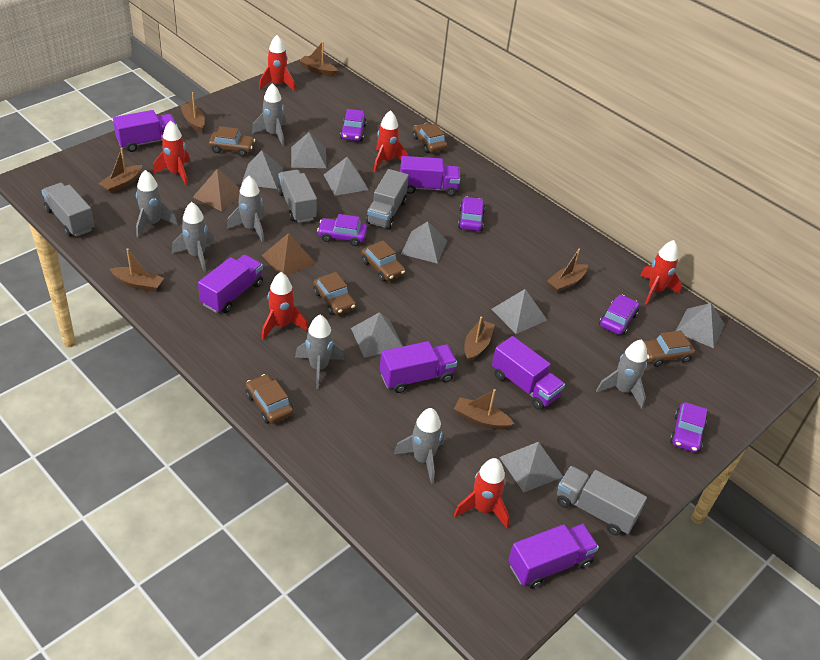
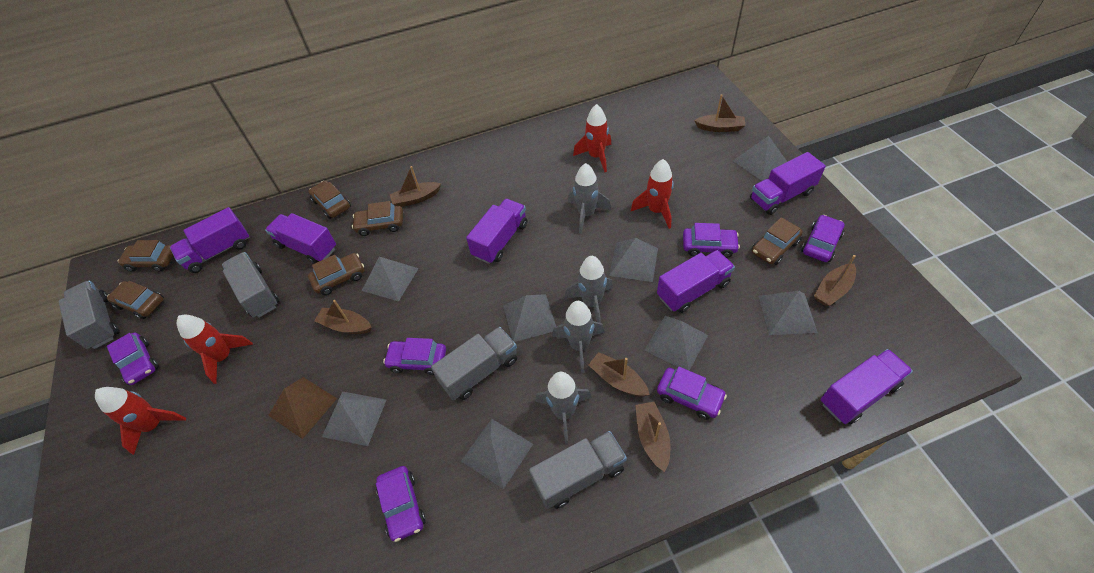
brown boat: [98,148,142,194] [110,248,164,292] [180,92,205,133] [299,41,338,77] [454,389,514,430] [464,317,495,362] [547,248,588,293] = 7 -> [314,300,372,334] [390,166,441,207] [588,352,650,397] [635,402,671,472] [694,94,746,132] [814,255,856,306] = 6
brown pyramid: [193,169,240,211] [262,233,316,276] = 2 -> [268,377,337,439] = 1
grey rocket: [136,170,178,238] [172,202,215,272] [227,176,265,243] [252,83,286,146] [295,315,344,389] [394,408,444,484] [596,339,647,409] = 7 -> [535,372,592,445] [552,301,605,373] [565,256,613,323] [568,163,611,234] = 4
purple car: [317,214,367,246] [340,109,367,141] [458,197,485,231] [599,295,639,335] [670,402,707,452] = 5 -> [107,332,159,385] [376,466,426,542] [383,338,446,375] [657,367,727,420] [683,223,740,258] [801,215,845,262] = 6
red rocket: [153,120,190,186] [259,35,295,92] [262,272,308,340] [374,110,408,172] [454,458,510,529] [640,240,682,305] = 6 -> [95,387,186,455] [177,315,253,384] [573,104,611,172] [631,159,674,229] = 4

